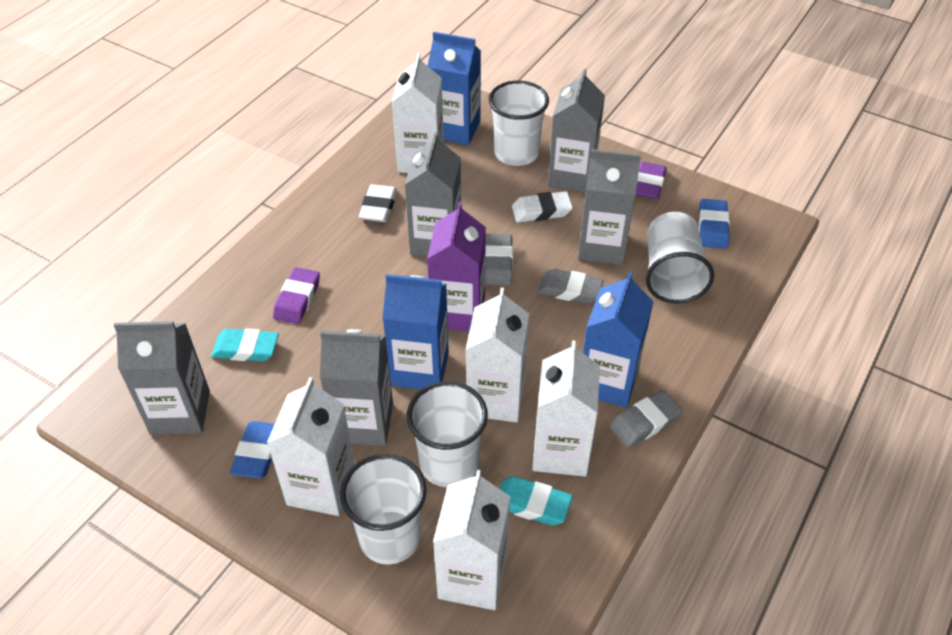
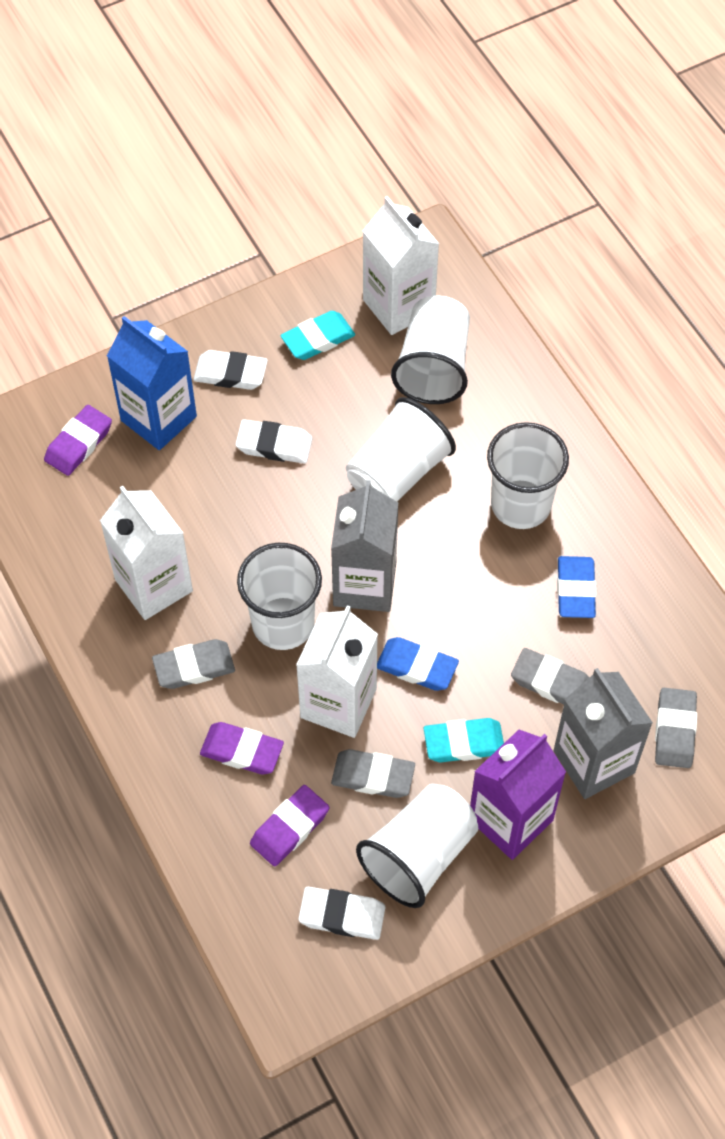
blue carton: [383,274,449,389] [428,32,481,145] [583,271,654,408] = 3 -> [107,316,197,450] = 1
grey carton: [114,321,210,435] [320,329,393,446] [405,132,461,257] [548,69,605,193] [578,149,641,265] = 5 -> [331,480,398,612] [554,668,653,799] = 2
grey eraser: [485,234,513,285] [538,268,604,304] [610,390,683,448] = 3 -> [152,639,235,689] [331,749,415,798] [511,648,589,704] [655,688,697,768] = 4
purple eraser: [273,267,320,324] [636,162,667,199] = 2 -> [44,405,112,476] [200,722,284,775] [250,785,329,866] = 3
white carton: [267,377,355,516] [392,53,444,173] [433,470,510,610] [466,287,529,423] [532,340,600,477] = 5 -> [100,485,193,620] [296,605,378,738] [363,196,439,335] = 3
white cup: [340,454,427,565] [407,381,488,487] [489,81,549,166] [645,212,714,303] = 4 -> [237,543,322,650] [346,397,456,502] [356,784,478,908] [391,296,470,404] [487,422,569,529] = 5
white eraser: [359,184,397,222] [512,191,573,222] = 2 -> [193,350,267,390] [236,419,312,464] [299,887,385,940] = 3

